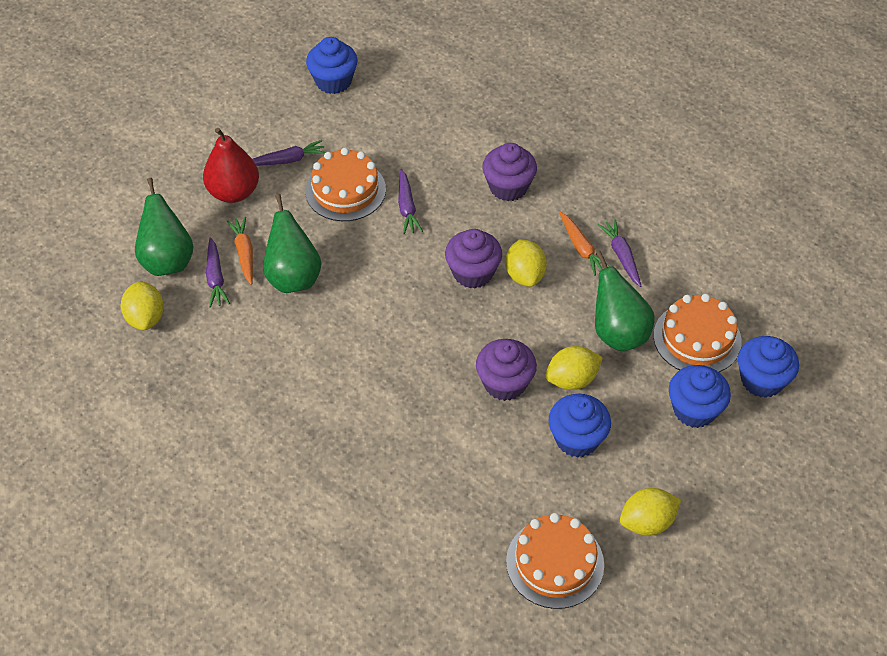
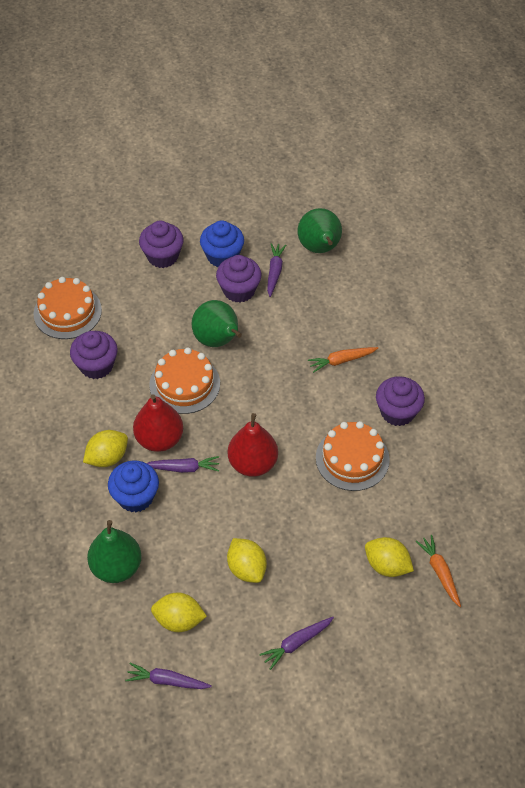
blue cupcake: [306,37,357,94] [548,394,611,458] [669,365,731,428] [738,336,799,398] = 4 -> [108,460,159,512] [200,220,244,267] = 2
purple cupcake: [445,229,502,288] [476,339,537,401] [482,143,537,201] = 3 -> [70,331,118,379] [139,221,183,268] [216,255,261,303] [376,376,425,426] = 4
red pear: [203,128,259,203] = 1 -> [133,394,183,452] [228,413,278,477] = 2

